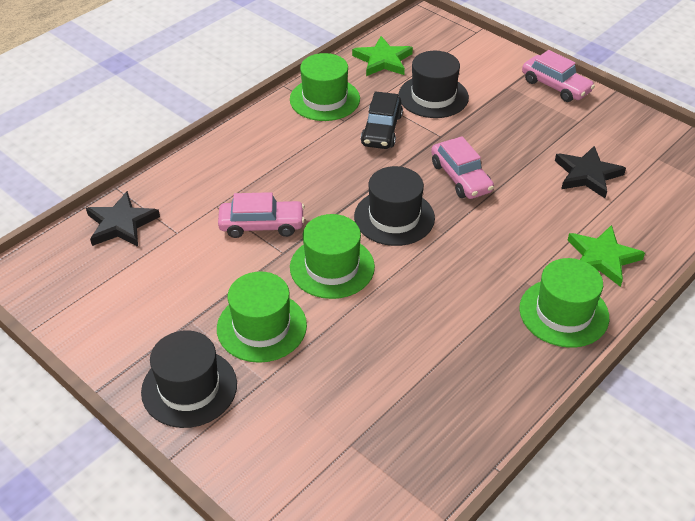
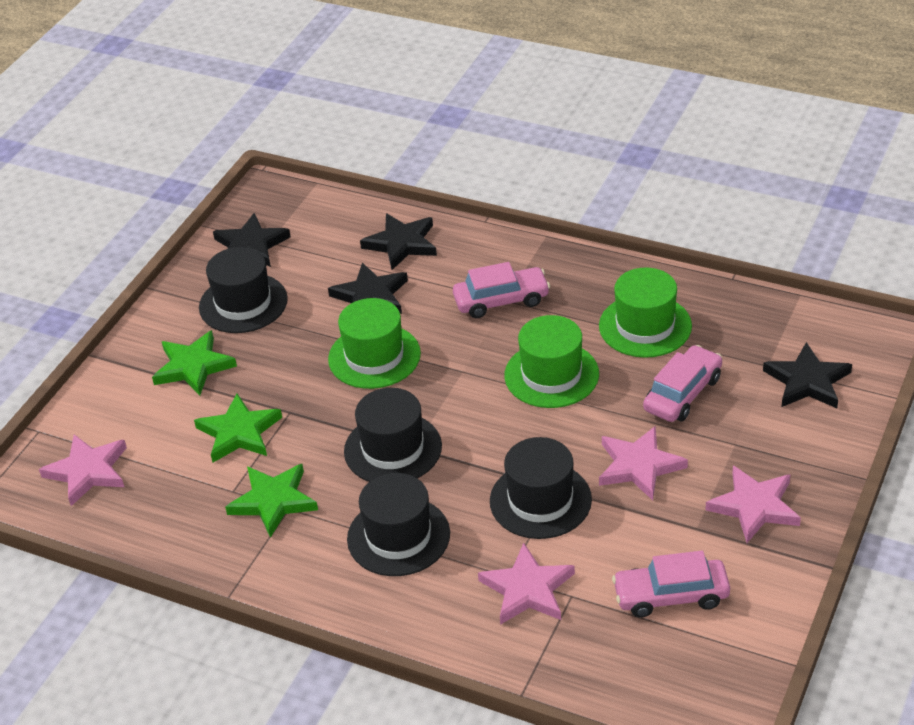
black car: [361,91,403,149] = 1 -> none = 0
black hat: [141,330,237,428] [354,166,435,246] [398,51,469,118] = 3 -> [199,247,288,333] [344,388,442,482] [347,473,450,576] [490,437,592,539] = 4
black star: [86,191,160,247] [555,146,626,198] = 2 -> [213,213,291,267] [328,263,408,314] [360,213,437,270] [763,342,852,408] = 4
green hat: [217,271,307,363] [290,53,360,121] [290,214,375,299] [519,258,609,348] = 4 -> [328,298,421,389] [504,315,599,408] [599,267,692,358] = 3
green star: [352,36,413,76] [568,225,645,287] = 2 -> [152,330,237,395] [194,394,282,462] [225,464,318,538] = 3
pink star: none = 0 -> [39,434,127,506] [478,543,575,625] [599,426,688,500] [706,466,801,543] = 4

